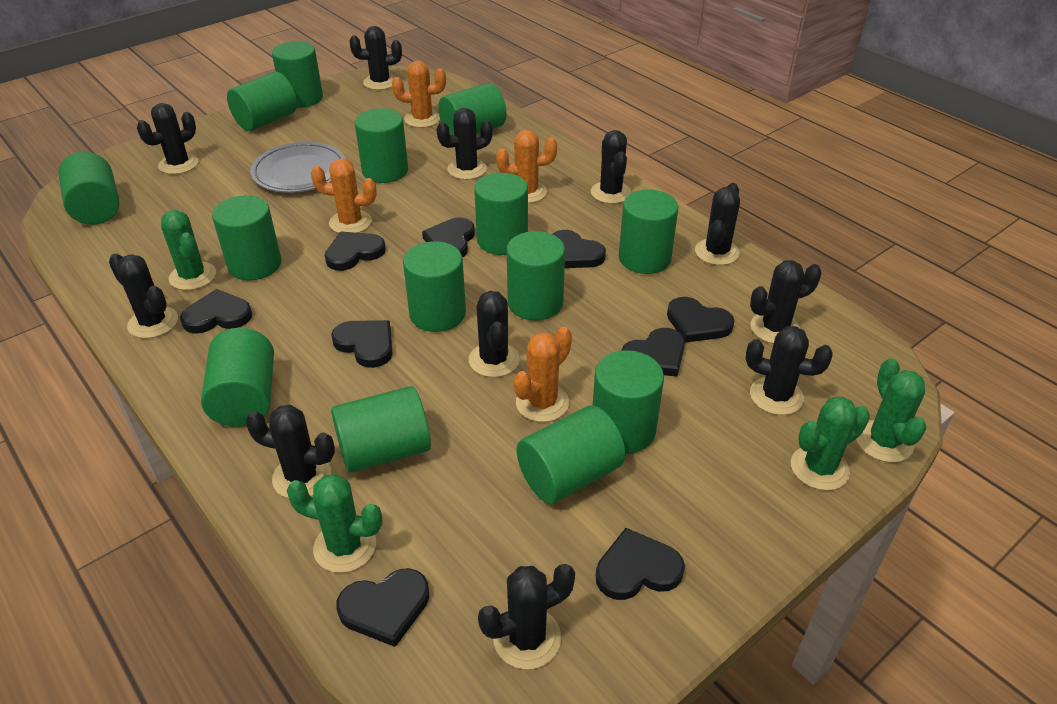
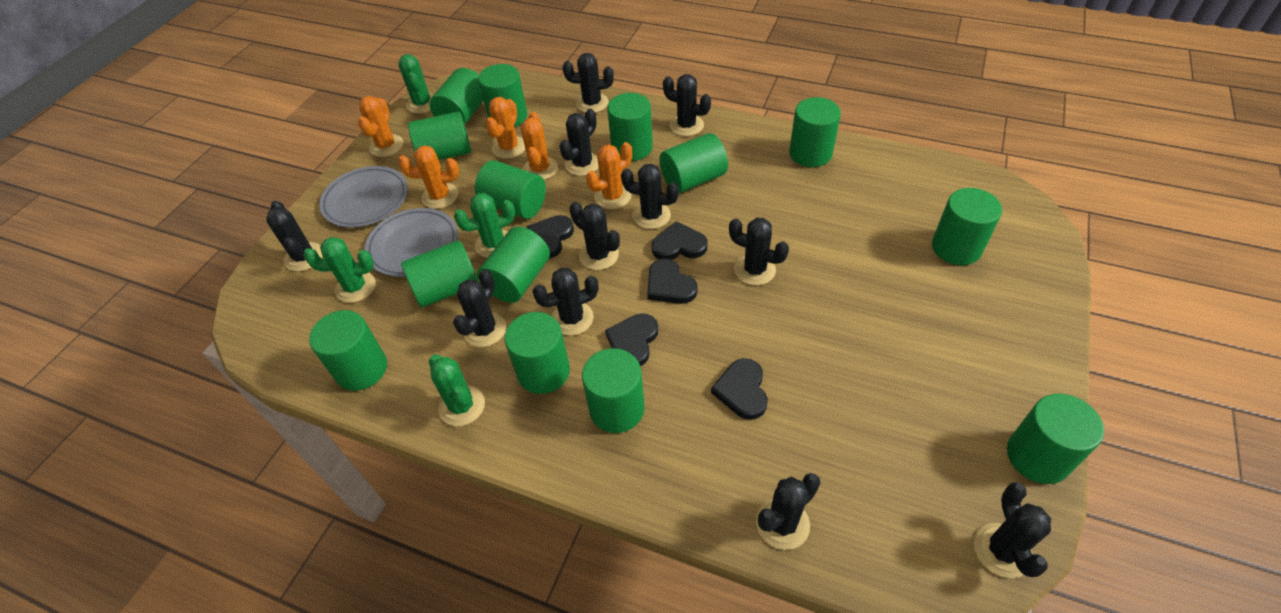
black heart: [180,289,252,333] [325,232,386,271] [331,320,393,368] [336,568,429,647] [422,218,475,258] [553,230,606,268] [596,528,685,600] [621,328,685,377] [667,297,735,343] = 9 -> [526,215,574,259] [605,313,658,366] [648,259,698,304] [652,221,708,260] [711,358,768,420] = 5
grey plate: [250,142,345,193] = 1 -> [319,166,408,228] [365,208,458,277] = 2
orange cactus: [311,158,377,233] [392,60,446,128] [496,130,557,203] [514,327,572,422] = 4 -> [358,96,403,157] [398,145,459,209] [486,97,525,159] [521,112,558,180] [586,142,632,209] = 5

